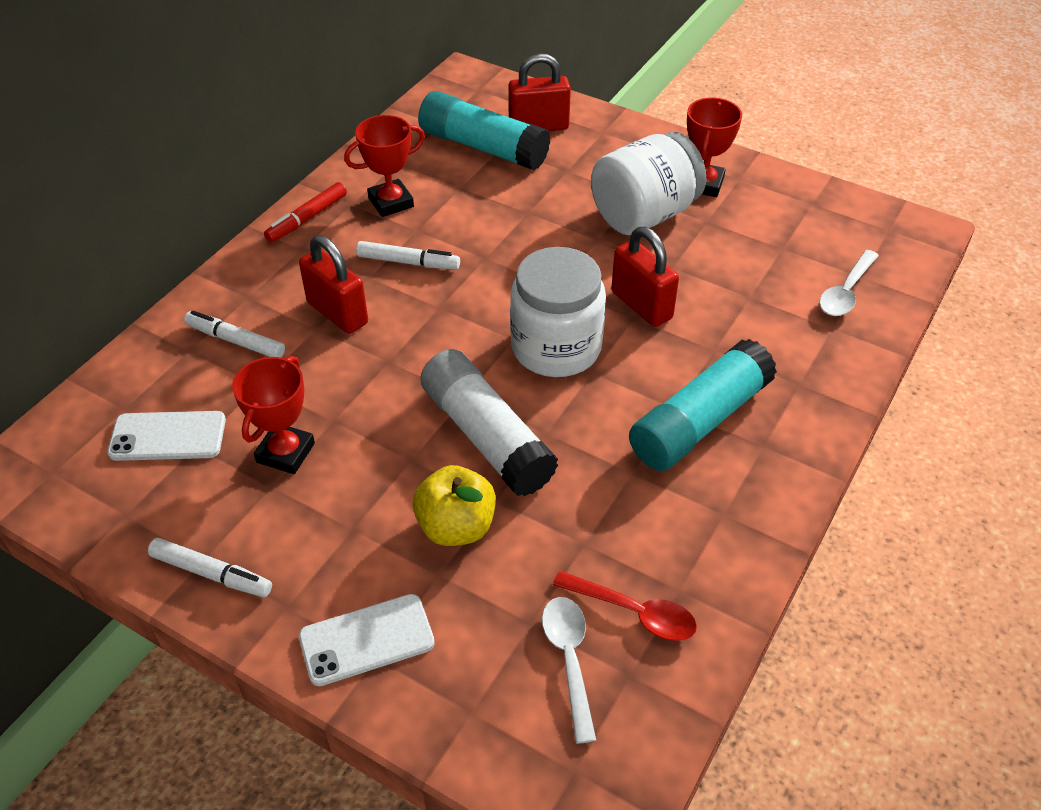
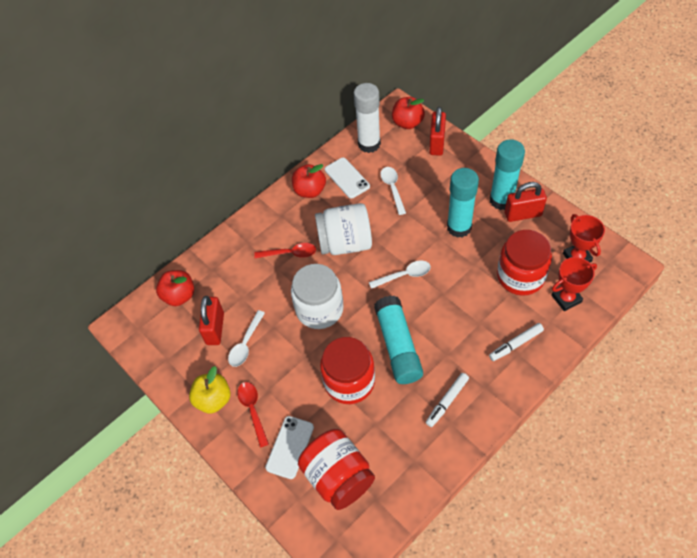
red apple: none = 0 -> [156,270,194,306] [292,164,326,198] [392,97,425,129] = 3
red jar: none = 0 -> [298,429,375,510] [320,337,375,404] [497,230,552,296] = 3
red marker: [264,182,347,242] = 1 -> none = 0
red spoon: [553,571,697,641] = 1 -> [237,382,269,448] [254,243,316,258] = 2
red trophy: [232,356,315,474] [344,115,425,217] [687,98,742,197] = 3 -> [551,257,597,311] [563,214,605,263] = 2
turquoise glue stick: [418,91,550,171] [629,339,777,471] = 2 -> [374,296,423,384] [447,168,479,238] [490,139,525,210] = 3
white marker: [148,538,272,597] [184,310,285,358] [356,241,460,270] = 3 -> [426,373,469,427] [489,323,544,361] = 2
white spoon: [542,597,596,744] [819,250,879,316] = 2 -> [228,310,265,367] [369,261,431,289] [380,167,406,215] = 3

